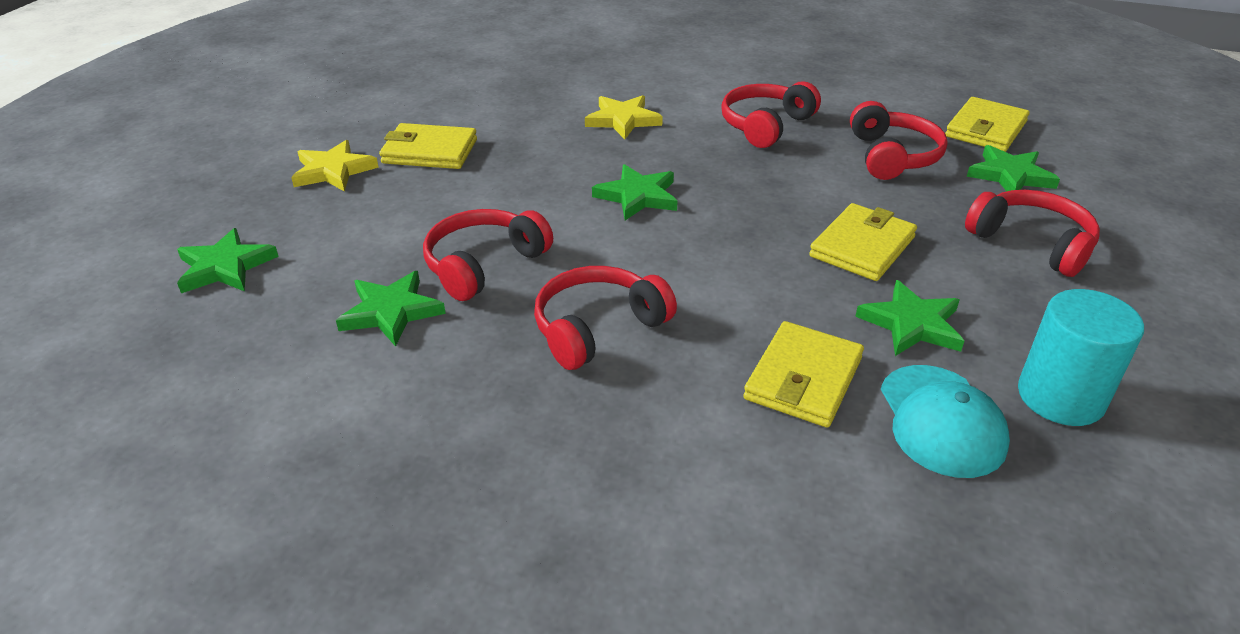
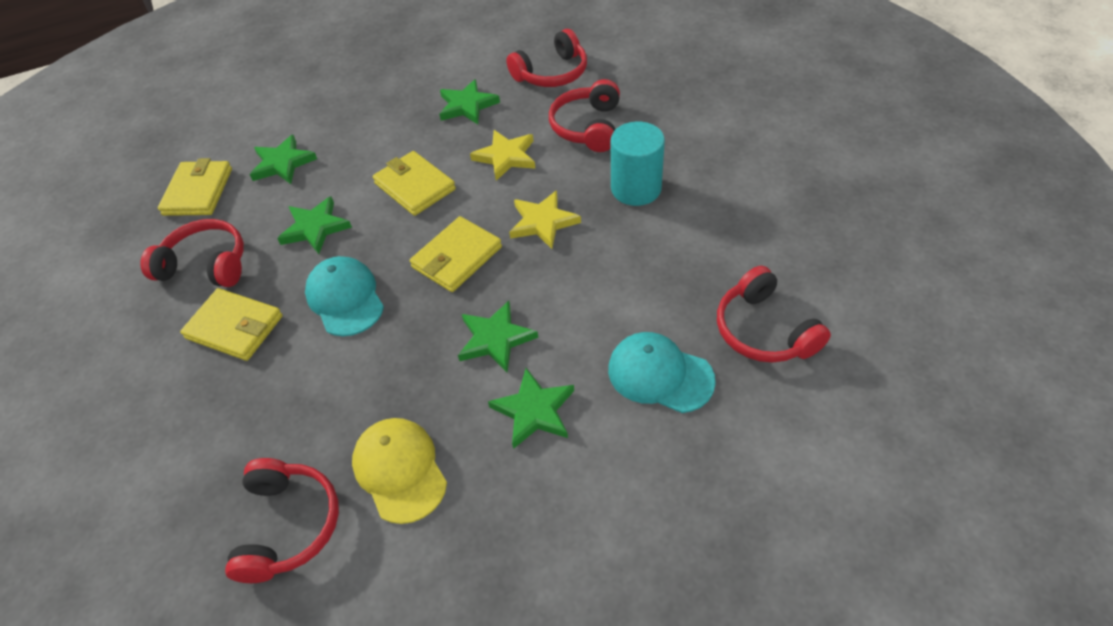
turquoise cap: [881,365,1010,478] = 1 -> [305,256,384,336] [608,332,716,413] = 2
yellow cap: none = 0 -> [352,418,447,524] = 1

